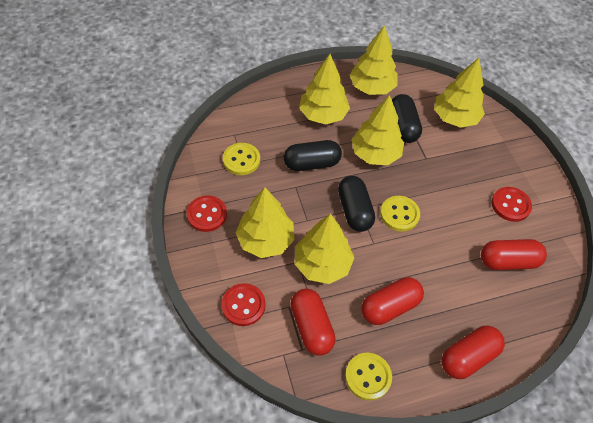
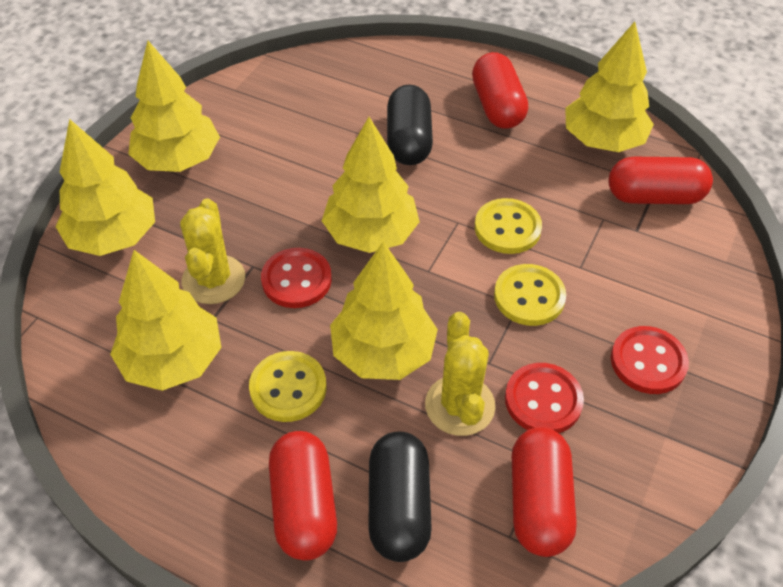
black capsule: [284,140,342,171] [338,176,375,232] [392,94,422,143] = 3 -> [369,432,432,562] [387,85,433,165] = 2
yellow cactus: none = 0 -> [180,199,245,304] [425,312,495,436] = 2

